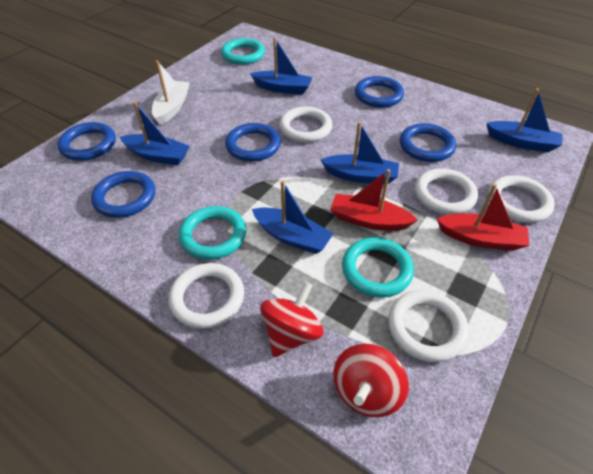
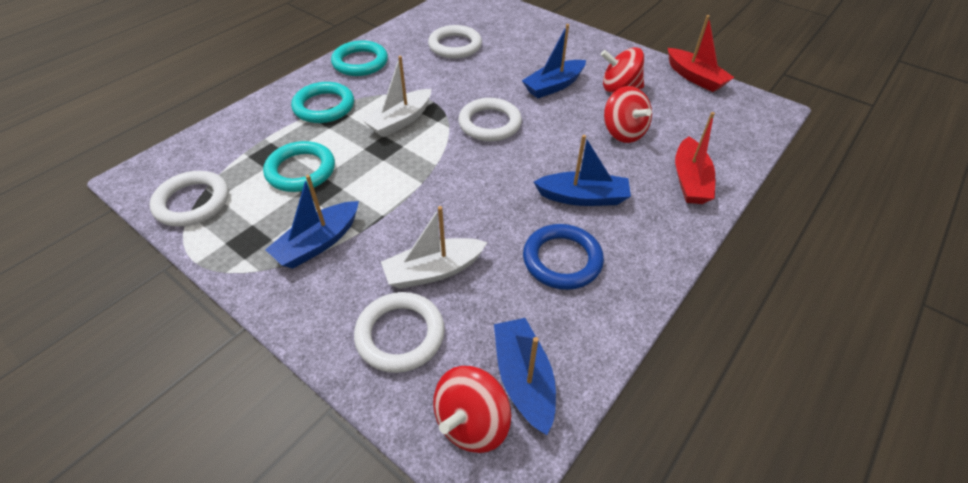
blue boat: [120,101,190,165] [250,37,313,94] [252,180,334,254] [321,122,399,184] [486,88,563,152] = 5 -> [265,175,359,268] [494,318,556,435] [522,24,586,98] [534,135,631,206] = 4
blue ring: [57,122,116,161] [91,171,155,218] [225,123,281,162] [355,76,404,108] [400,123,456,162] = 5 -> [523,224,604,290] = 1
red spinning top: [260,282,324,357] [333,344,409,417] = 2 -> [433,366,511,453] [601,47,644,93] [604,86,652,143] = 3
white boat: [152,60,190,125] = 1 -> [363,56,431,137] [381,206,488,289] = 2
white ring: [168,263,244,329] [279,106,333,143] [388,290,469,362] [415,168,478,215] [488,175,555,223] = 5 -> [149,171,229,227] [354,292,445,373] [428,25,482,59] [458,98,522,141] = 4

